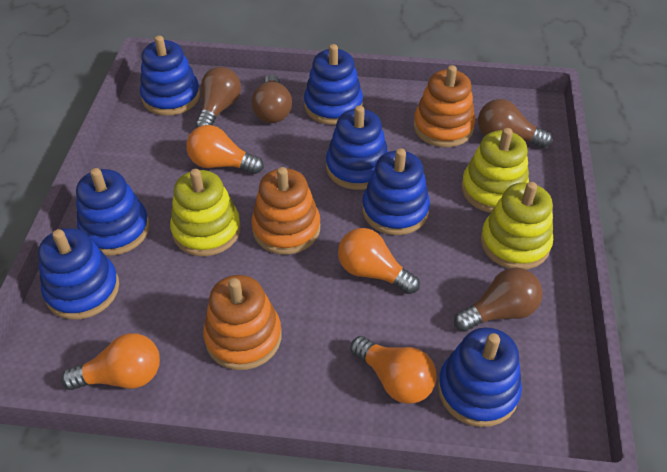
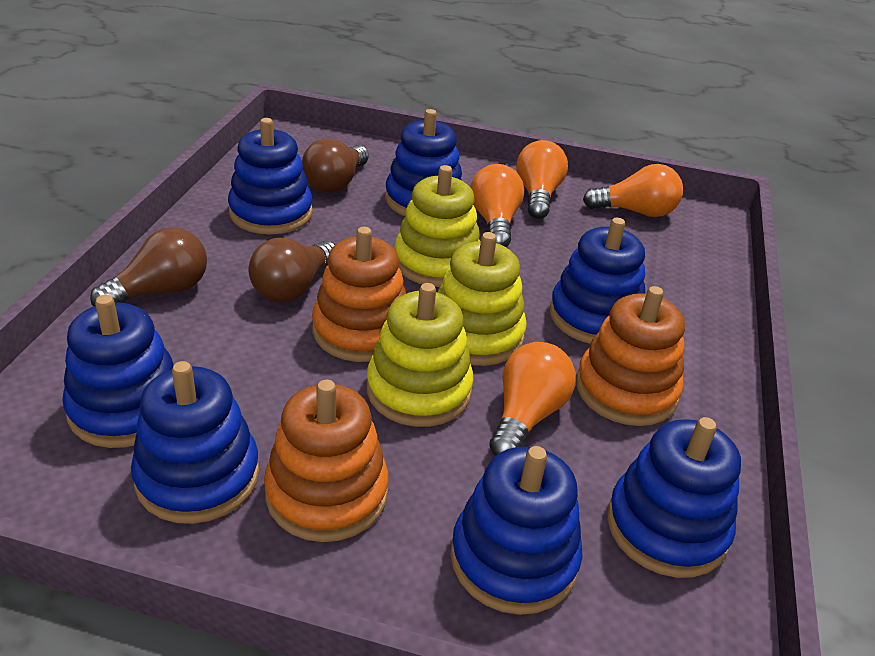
brown light bulb: [196,67,241,128] [251,74,292,123] [454,267,543,332] [478,99,552,148] = 4 -> [90,227,207,306] [249,238,335,302] [302,138,369,193] = 3

